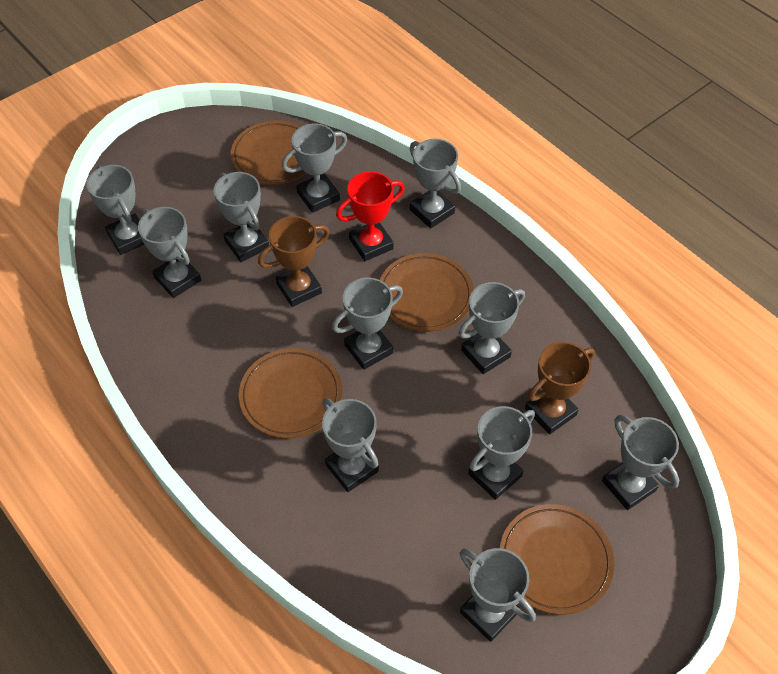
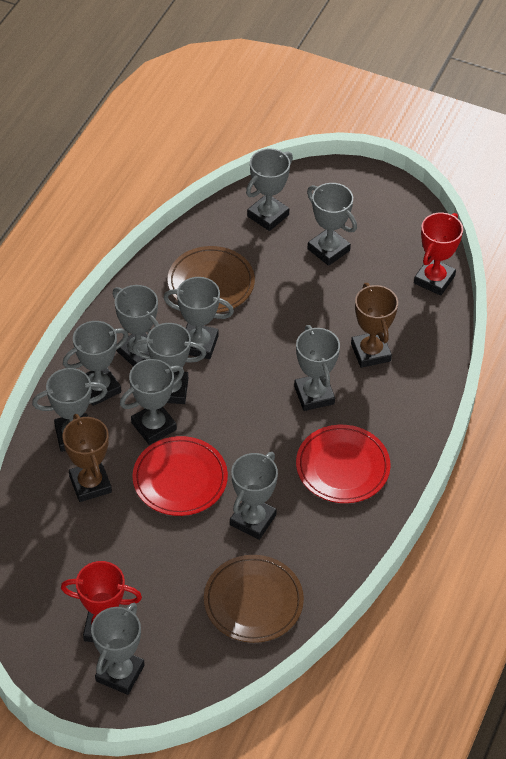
brown plate: [231,120,306,185] [239,348,342,438] [380,253,474,332] [500,504,614,615] = 4 -> [167,246,255,313] [204,555,304,643] = 2
red plate: none = 0 -> [132,436,228,516] [296,425,391,503] = 2
red trophy: [336,171,405,261] = 1 -> [61,561,142,642] [414,213,463,296] = 2

